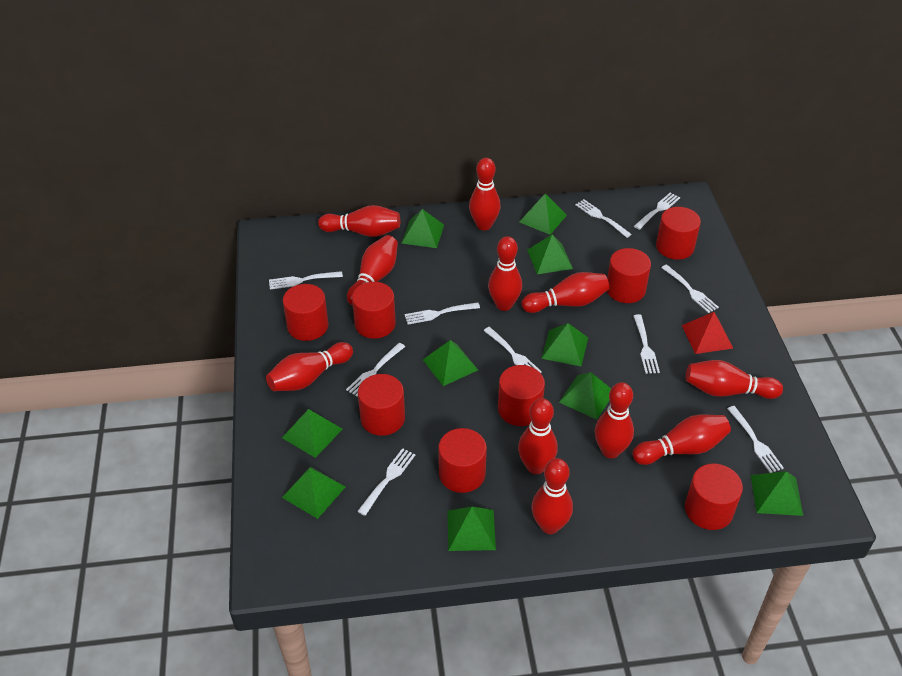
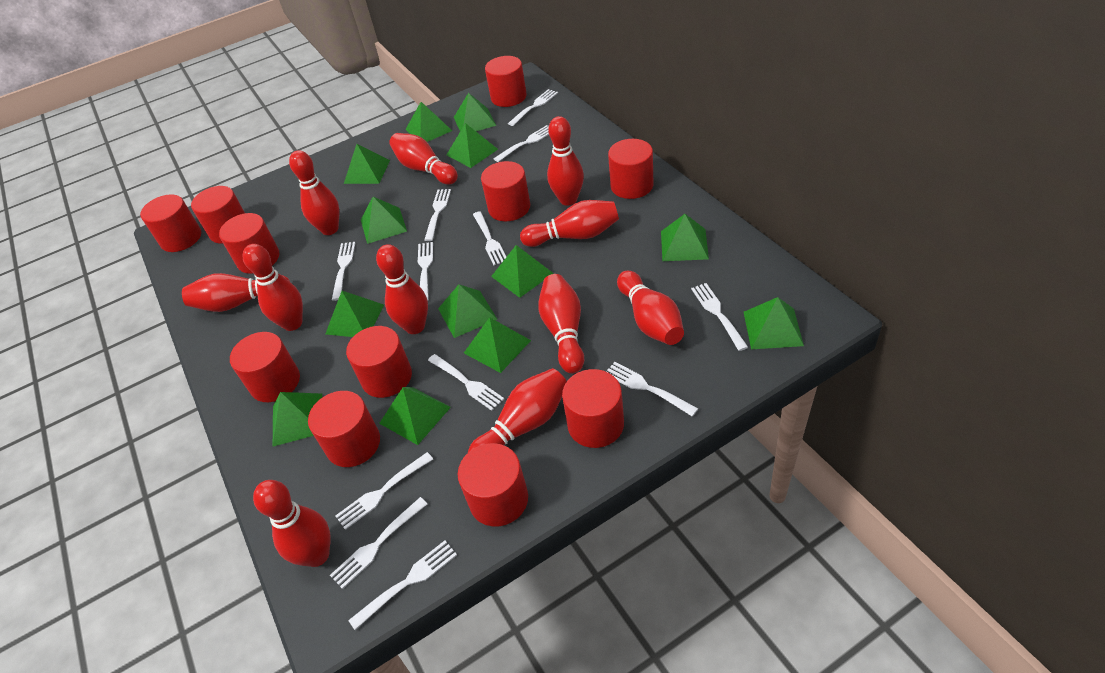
green pyramid: [282,409,343,458] [282,466,346,519] [402,209,444,248] [423,340,478,386] [447,507,496,551] [520,194,567,235] [527,234,573,274] [541,323,588,366] [559,372,611,420] [751,471,803,516] = 10 -> [273,392,322,447] [325,291,384,337] [344,144,390,184] [361,197,407,244] [379,387,451,445] [406,102,452,142] [438,284,497,338] [447,123,498,168] [454,93,497,131] [464,317,531,373] [491,245,554,298] [661,214,709,261] [744,297,804,349] = 13
red cylinder: [283,284,328,341] [352,282,396,339] [358,374,405,436] [438,428,487,493] [498,365,545,426] [607,248,651,303] [656,207,701,260] [685,464,743,530] = 8 -> [140,194,201,252] [191,186,245,244] [219,213,279,274] [230,332,300,402] [308,391,380,467] [346,326,412,398] [458,443,528,526] [481,161,530,221] [485,56,527,107] [562,369,624,448] [608,139,654,199] = 11
red pyramid: [682,312,733,354] = 1 -> none = 0
white fork: [269,271,343,290] [346,343,405,397] [357,448,415,516] [405,302,480,325] [483,327,542,373] [575,199,632,238] [633,314,660,374] [634,193,680,230] [661,265,719,313] [727,406,784,473] = 10 -> [330,497,427,589] [332,242,355,301] [335,452,433,530] [348,541,457,630] [418,242,433,300] [424,189,451,241] [428,354,504,411] [473,211,506,265] [494,125,549,162] [508,89,558,126] [607,362,698,416] [691,283,748,351] = 12

